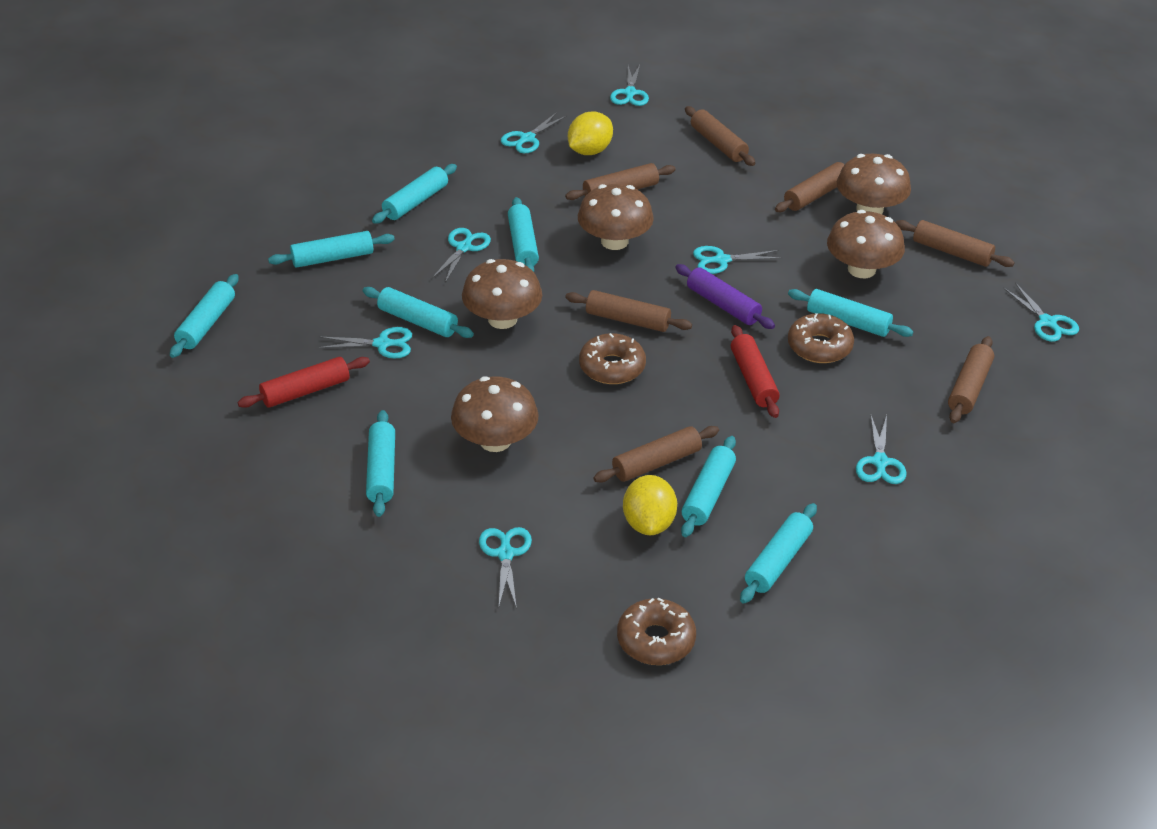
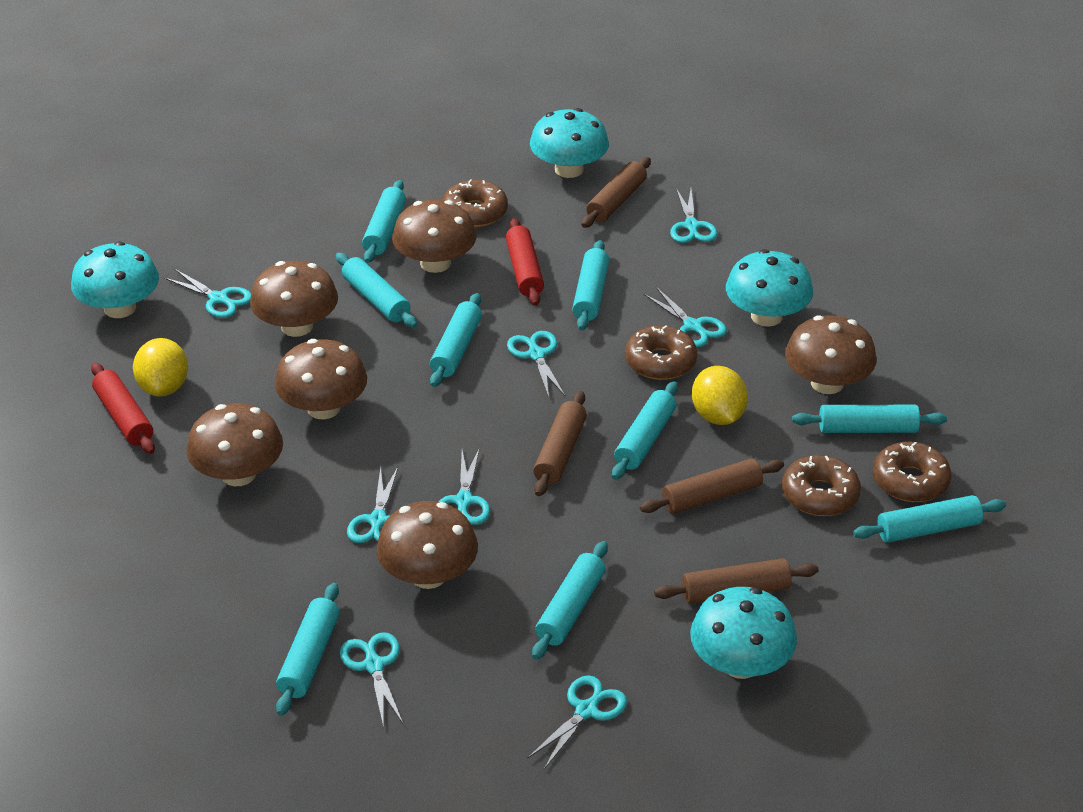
brown donut: [579,333,646,384] [617,598,696,665] [788,313,854,363] = 3 -> [442,179,508,227] [625,325,697,380] [782,455,861,516] [873,442,952,502] = 4
brown mushroom: [451,376,539,452] [462,259,542,329] [578,184,654,250] [827,210,905,278] [837,154,911,214] = 5 -> [186,403,283,486] [250,261,338,337] [275,339,367,419] [376,501,478,589] [392,200,477,273] [785,315,876,394] = 6
brown rolling pin: [565,163,676,200] [565,290,692,332] [593,426,719,483] [685,106,756,166] [775,162,845,212] [896,220,1015,267] [948,336,994,423] = 7 -> [533,391,587,496] [582,157,651,228] [640,458,784,514] [654,558,819,604] = 4
purple rolling pin: [675,264,775,329] = 1 -> none = 0
turquoise mushroom: none = 0 -> [71,241,159,318] [530,108,609,178] [690,587,797,679] [726,249,813,327] = 4

